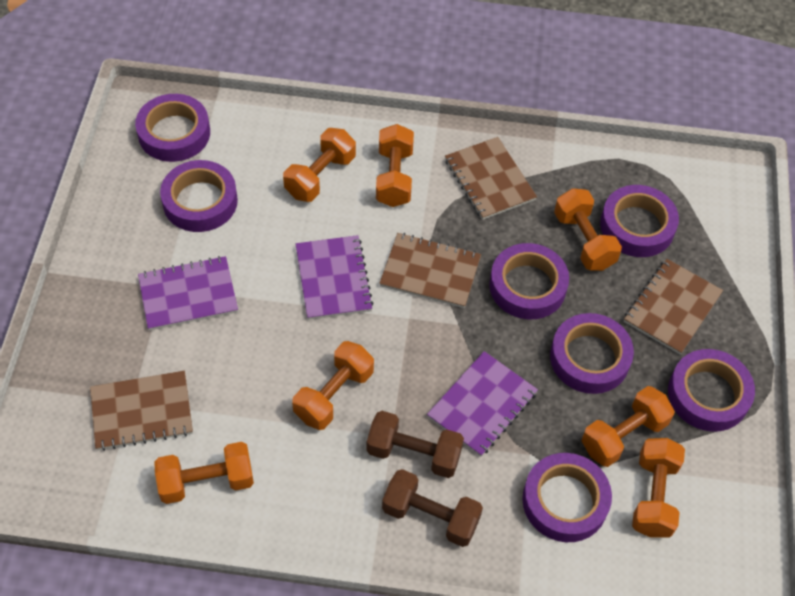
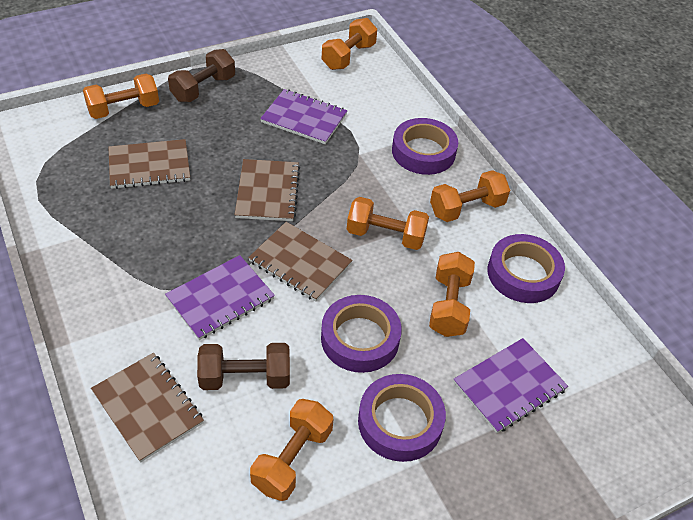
orange dumbbell: [154,442,254,504] [283,128,356,202] [292,341,374,430] [376,124,414,207] [554,188,622,271] [581,386,675,467] [632,438,685,538] = 7 -> [83,73,159,119] [250,399,333,501] [322,18,377,70] [347,197,429,250] [429,252,475,337] [430,170,510,222] = 6
purple tape: [135,94,210,162] [160,160,238,232] [489,243,569,319] [522,453,612,542] [550,313,634,394] [600,185,679,257] [668,349,755,432] = 7 -> [321,295,402,373] [358,374,446,462] [392,118,458,175] [487,234,565,303] = 4

